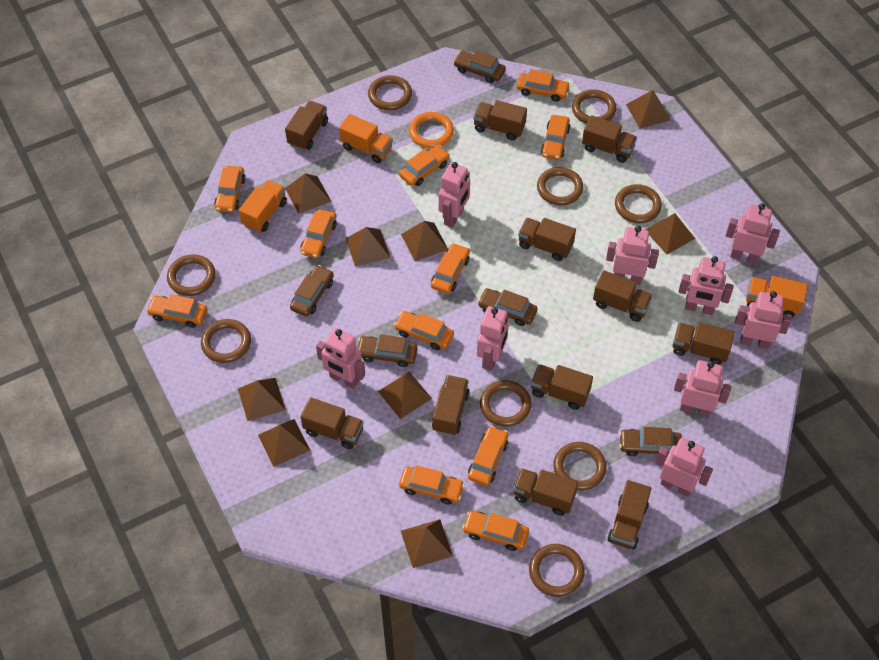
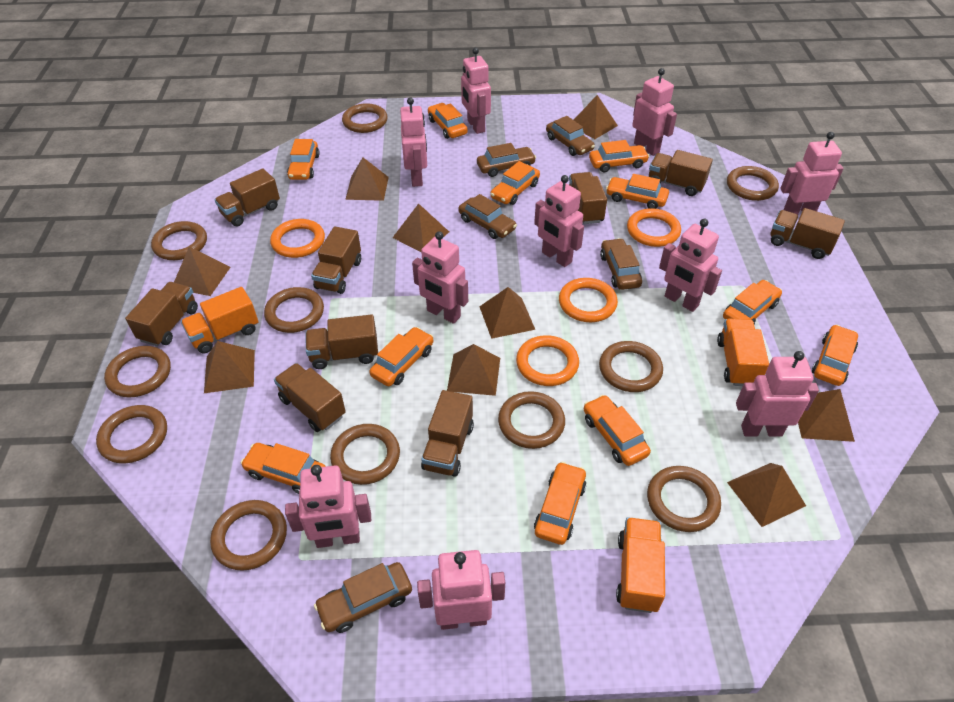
brown ring: [167,254,216,296] [201,319,251,363] [368,75,412,111] [480,380,532,427] [529,544,585,597] [537,167,583,206] [553,442,607,491] [572,89,616,124] [615,184,662,223] = 9 -> [96,405,167,463] [104,346,171,398] [151,221,207,260] [210,500,287,571] [264,287,324,333] [330,424,400,485] [342,103,388,133] [498,391,565,449] [599,341,663,392] [647,466,721,532] [727,166,779,201] = 11
brown truck: [285,101,328,150] [300,397,364,449] [432,375,470,436] [473,100,527,141] [513,468,578,516] [518,218,576,261] [531,364,593,410] [582,115,637,163] [593,270,653,322] [607,480,652,550] [673,322,735,365] = 11 -> [125,282,198,346] [214,168,280,226] [274,363,346,432] [306,314,378,369] [311,226,361,294] [421,390,474,477] [569,172,607,224] [649,150,713,196] [771,208,845,259] = 9
orange ring: [409,112,454,148] = 1 -> [270,219,325,258] [516,335,579,386] [559,278,618,322] [627,208,681,247] = 4
pink robot: [316,328,365,389] [438,162,470,228] [477,306,509,371] [606,226,659,285] [655,438,713,497] [674,360,732,417] [679,256,734,315] [726,203,780,264] [735,291,792,349] = 9 -> [285,465,371,548] [400,97,427,187] [412,231,468,324] [417,550,505,630] [461,48,491,134] [534,175,584,267] [632,68,677,156] [659,219,722,312] [736,351,819,437] [780,132,843,215] = 10

